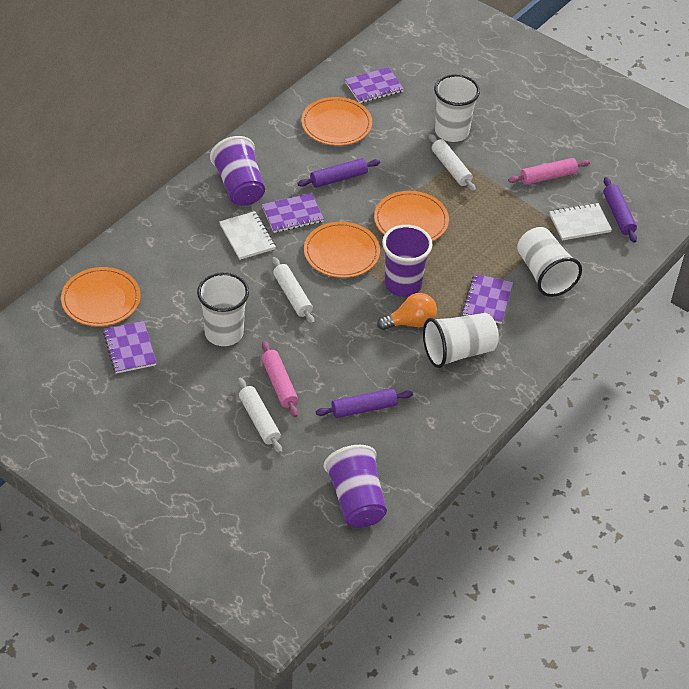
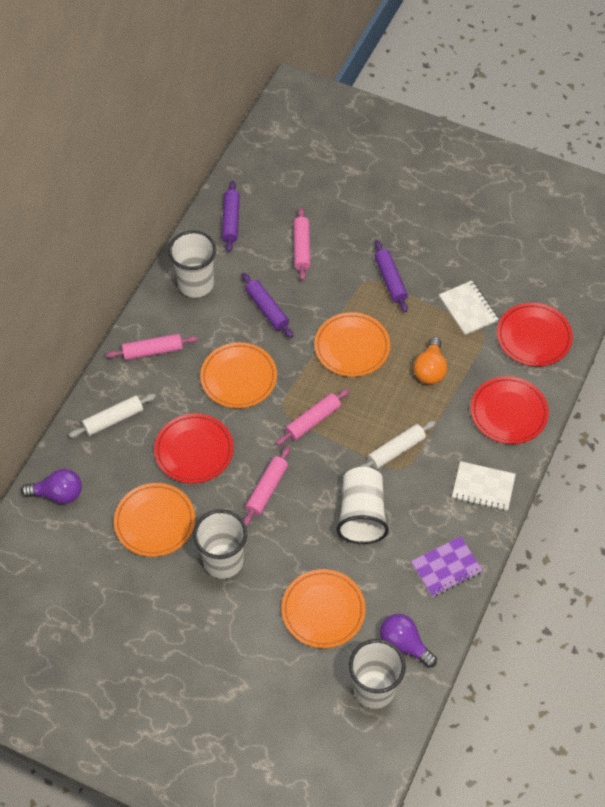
pink rolling pin: [262,341,298,417] [508,158,590,185] = 2 -> [106,334,198,360] [243,446,290,526] [276,389,350,445] [293,208,310,281] = 4
purple cup: [210,136,265,206] [324,445,387,528] [382,225,432,297] = 3 -> none = 0
purple light bulb: none = 0 -> [21,469,82,504] [380,614,437,668] = 2
purple notebook: [103,321,157,374] [262,193,324,233] [345,67,404,103] [462,274,513,324] = 4 -> [411,536,483,597] = 1
red plate: none = 0 -> [154,414,233,483] [471,376,549,444] [497,303,573,367] = 3
white rolling pin: [238,378,282,454] [272,257,314,324] [429,134,476,192] = 3 -> [69,394,156,438] [359,421,436,469] = 2

